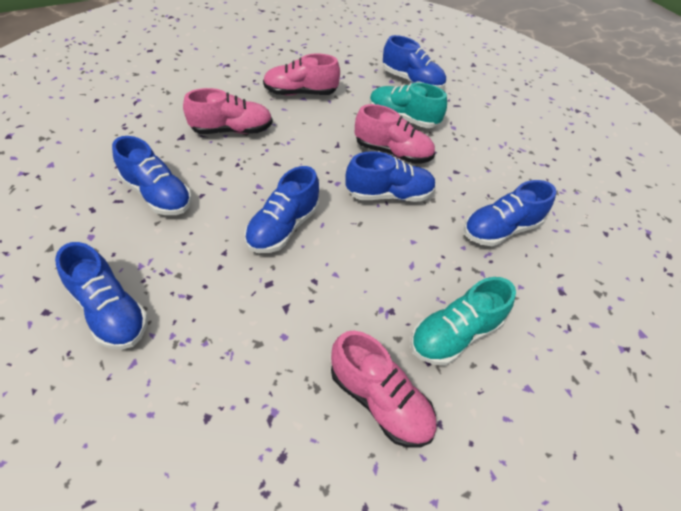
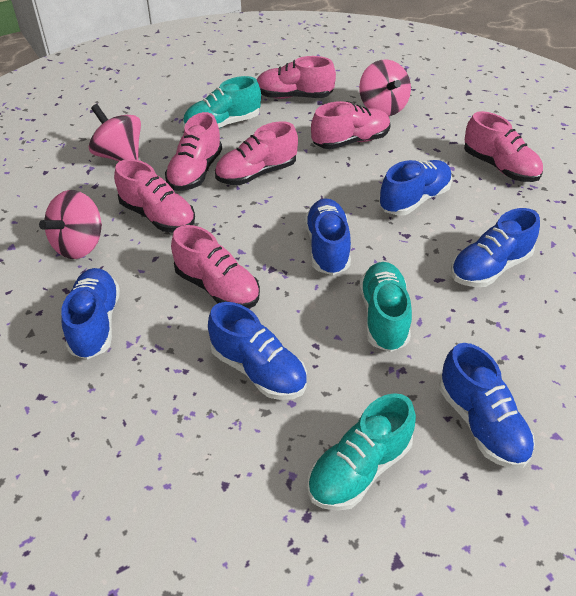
pink shoe: [183,88,273,134] [263,54,340,95] [331,331,436,447] [355,104,435,164] = 4 -> [114,159,195,232] [165,112,222,191] [171,225,260,309] [215,121,298,185] [257,56,336,99] [311,101,391,149] [464,111,543,182] = 7
pink spinning top: none = 0 -> [39,190,102,259] [89,104,141,161] [359,60,411,116] = 3
turquoise shoe: [369,83,447,128] [410,277,516,366] = 2 -> [183,76,261,128] [308,393,416,511] [359,262,412,352] = 3

